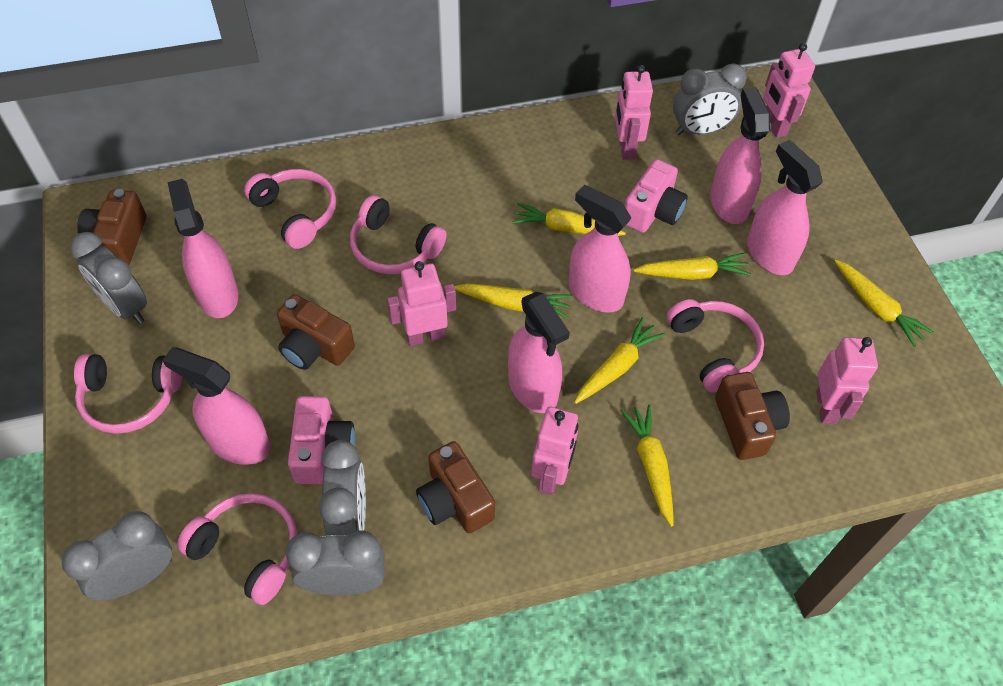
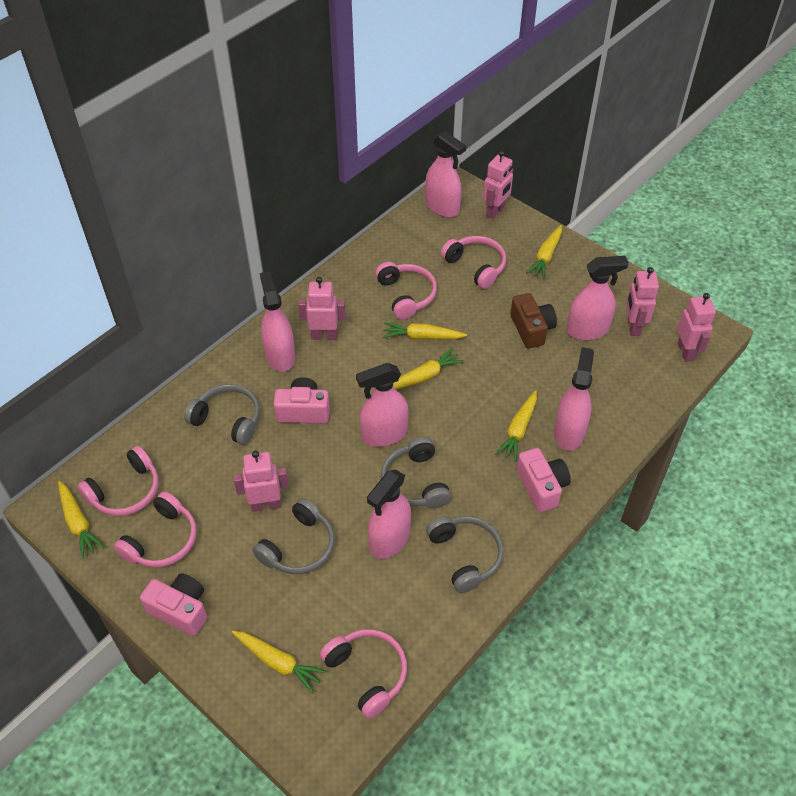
brown camera: [77,189,146,265] [277,294,355,370] [416,441,495,533] [715,372,790,460] = 4 -> [510,293,557,349] = 1
grey clock: [62,511,172,601] [70,232,147,324] [286,530,385,595] [319,440,366,536] [673,63,747,135] = 5 -> none = 0
grey headphones: none = 0 -> [184,384,260,445] [253,498,334,574] [381,437,451,509] [426,516,504,593] = 4
pink camera: [288,396,355,484] [625,159,688,233] = 2 -> [140,573,207,636] [273,377,330,424] [516,448,571,512] = 3

